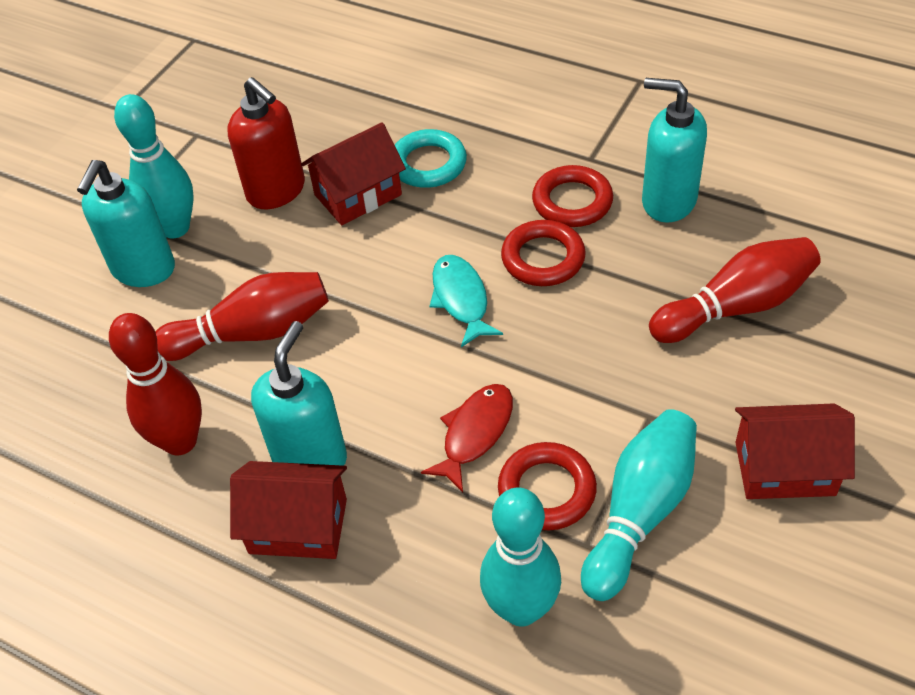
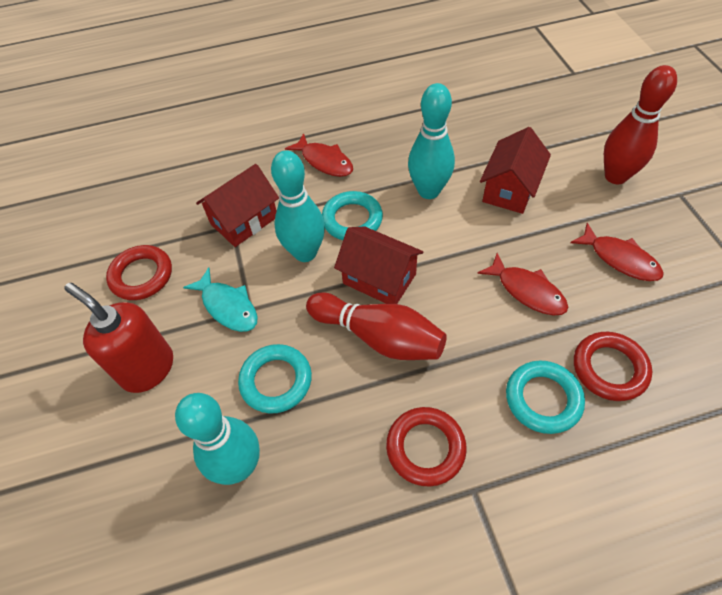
red bowling pin: [109,313,202,455] [155,272,329,361] [649,237,821,343] = 3 -> [306,292,447,360] [604,65,677,184] = 2
red fish: [421,384,513,492] = 1 -> [285,133,353,177] [477,253,568,315] [570,223,664,281] = 3
turquoise ring: [395,129,467,188] = 1 -> [238,344,312,413] [322,191,383,240] [506,361,585,434] = 3
turquoise soap dispenser: [77,160,175,287] [251,321,347,466] [642,78,707,222] = 3 -> none = 0

